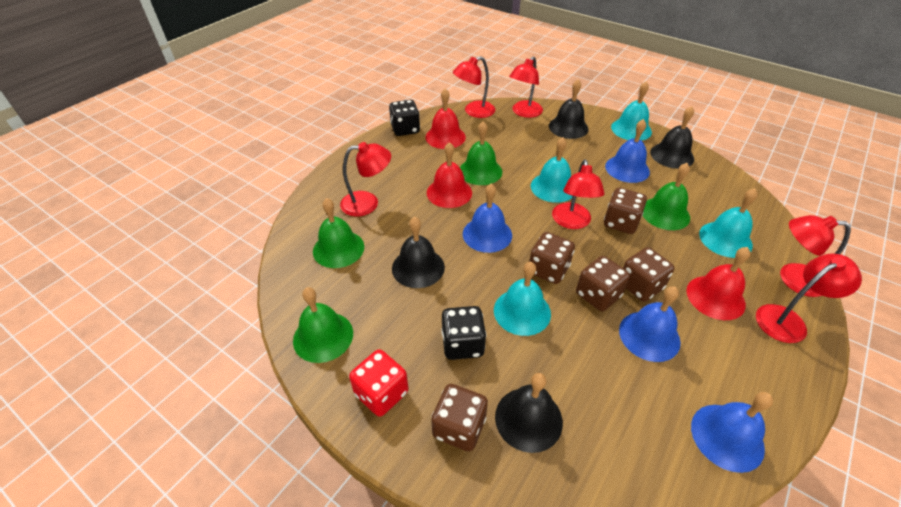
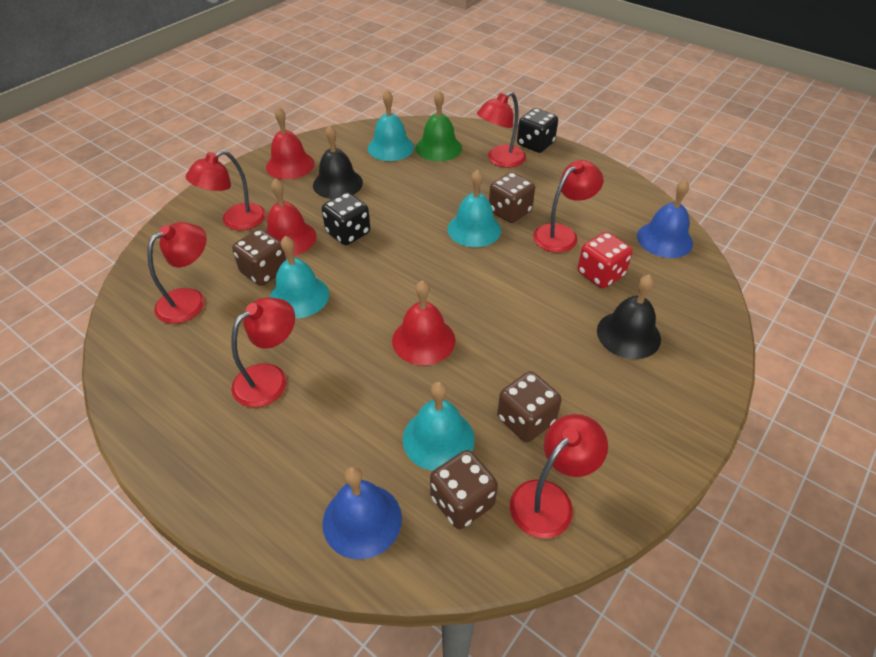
black bell: [392,217,445,288] [495,373,563,453] [549,79,589,139] [650,106,694,169] = 4 -> [313,125,363,199] [597,275,661,359] = 2
blue bell: [463,184,512,253] [605,119,650,183] [619,286,681,362] [691,392,773,473] = 4 -> [322,466,402,559] [637,179,693,258] = 2
brown dice: [431,384,488,452] [529,232,575,284] [576,256,630,311] [604,188,647,234] [623,247,675,302] = 5 -> [232,229,286,286] [430,450,498,529] [489,172,535,223] [497,371,562,442] = 4
green bell: [293,287,353,363] [313,198,364,268] [460,121,502,185] [643,163,690,230] = 4 -> [416,91,462,161] = 1

